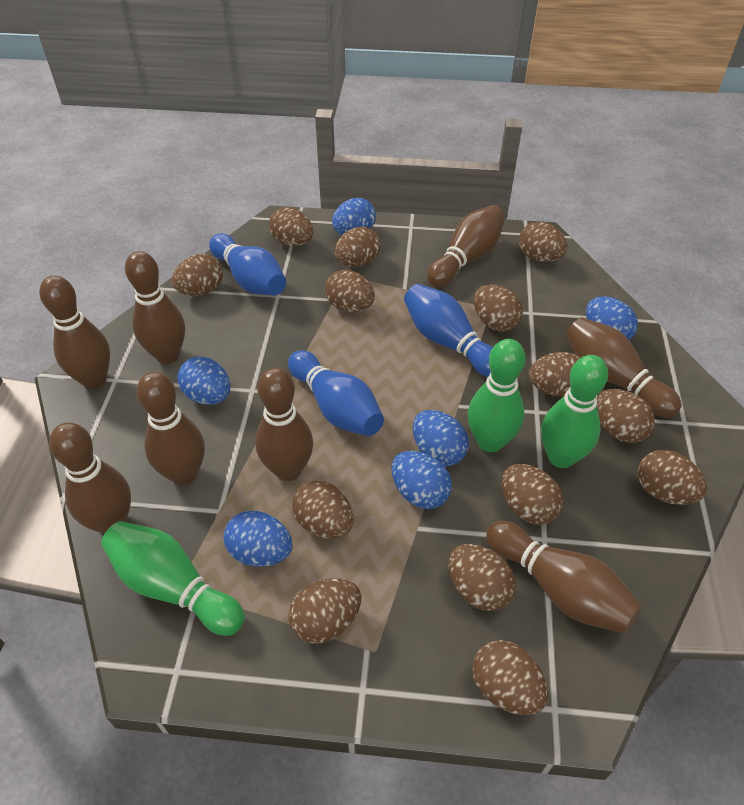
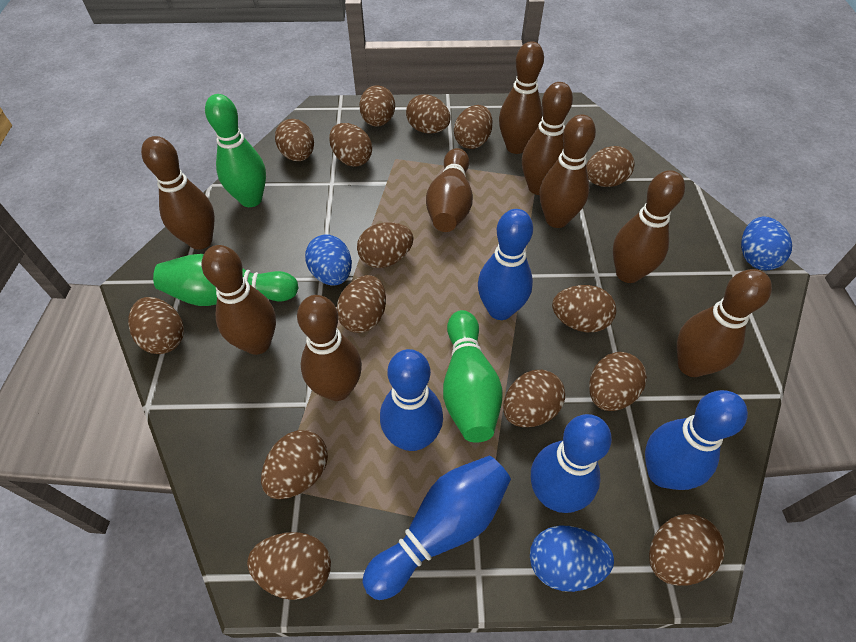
blue bowling pin: [209,234,286,295] [288,350,384,436] [404,284,493,377] = 3 -> [363,456,511,600] [380,349,443,451] [478,209,533,320] [531,414,612,513] [645,390,748,490] = 5
blue egg: [177,356,230,405] [223,511,293,567] [332,198,376,235] [391,451,452,509] [413,410,469,466] [586,296,638,341] = 6 -> [305,234,352,285] [530,526,614,592] [741,217,792,270] = 3
brown bowling pin: [39,276,110,389] [49,422,131,534] [125,251,185,364] [137,372,205,485] [255,368,313,481] [427,205,505,287] [486,521,642,633] [566,317,681,418] = 8 -> [141,136,215,250] [202,245,276,355] [297,295,362,401] [426,148,473,232] [499,41,544,154] [522,82,573,195] [540,114,596,228] [613,170,685,283] [677,269,772,377] = 9
brown egg: [172,254,223,296] [269,207,313,246] [289,578,361,644] [292,481,354,539] [325,270,375,312] [334,226,380,267] [448,544,516,611] [472,640,548,715] [474,284,523,332] [502,464,563,525] [519,222,567,262] [529,352,581,397] [597,389,655,443] [638,450,707,505] = 14 -> [128,297,184,354] [247,532,331,600] [261,430,328,499] [275,119,314,161] [329,123,372,167] [336,275,386,333] [357,222,414,268] [359,85,395,127] [406,94,451,134] [454,105,493,149] [503,370,565,427] [552,285,616,332] [586,146,634,187] [589,352,647,411] [649,514,725,585] = 15

